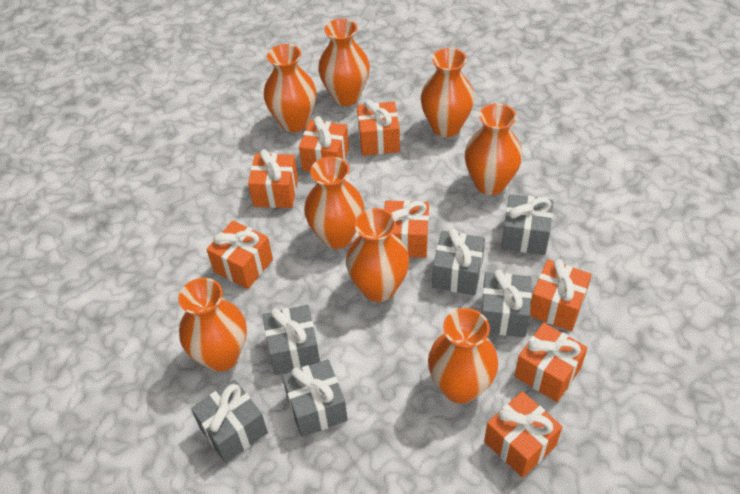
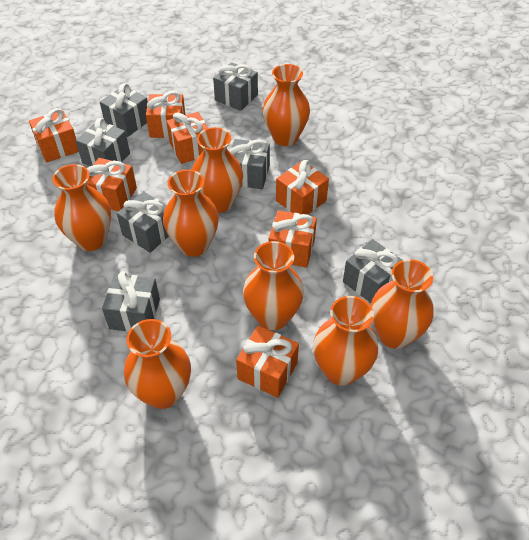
grey gift: [191,379,268,463] [262,305,320,375] [282,359,348,437] [432,229,485,295] [480,270,532,337] [501,194,553,255] = 6 -> [76,118,130,166] [100,83,148,137] [102,271,160,332] [117,192,169,253] [213,62,258,111] [229,139,270,189] [343,239,402,303] = 7
orange gift: [206,221,273,289] [248,149,298,208] [299,116,349,172] [357,99,400,156] [384,200,429,258] [484,391,562,478] [515,323,588,402] [530,259,592,331] = 8 -> [29,108,79,162] [87,158,137,211] [146,91,185,138] [166,112,208,164] [236,326,299,398] [268,210,317,268] [276,160,329,214] = 7

